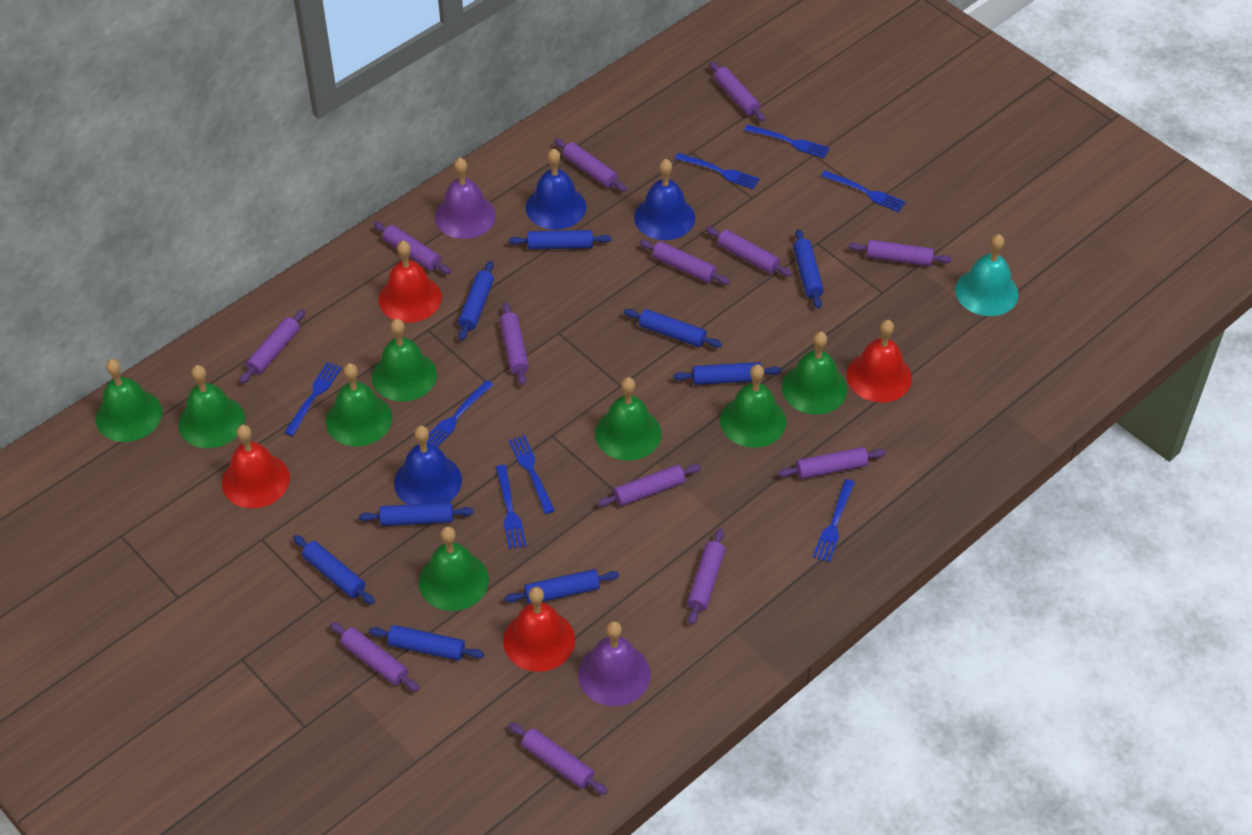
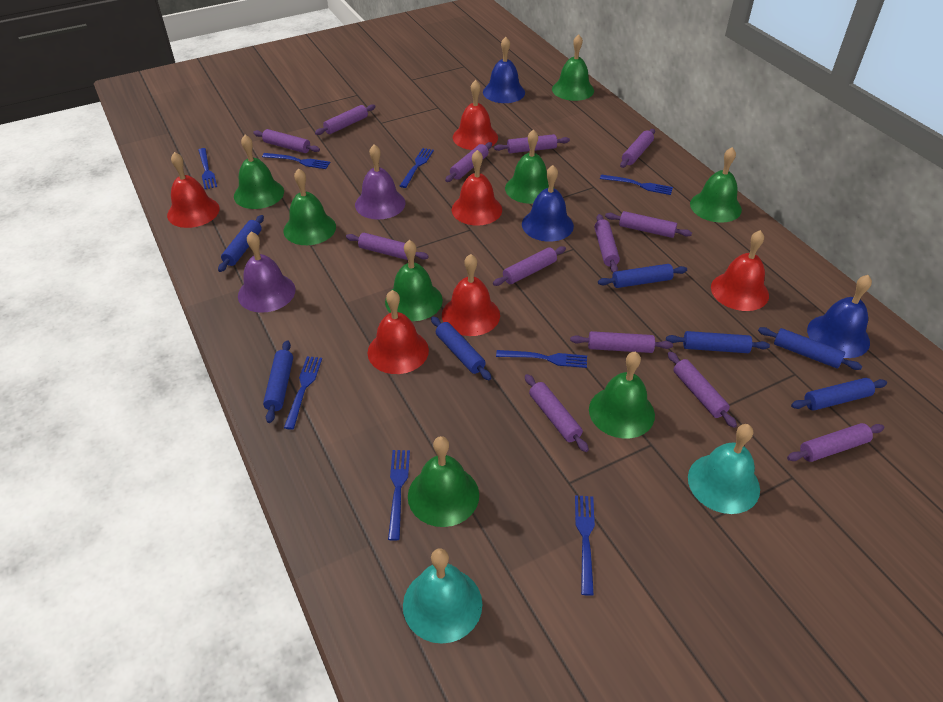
blue rolling pin: [293,535,375,604] [359,502,473,526] [369,625,484,661] [458,261,494,341] [505,569,619,604] [509,230,612,250] [624,309,722,348] [673,362,781,385] [793,229,824,309] = 9 -> [218,215,264,272] [263,340,293,423] [431,317,491,380] [598,264,687,288] [666,331,770,353] [758,327,862,370] [791,378,887,411] = 7
red bell: [222,425,290,508] [379,241,442,323] [503,587,575,672] [847,320,912,403] = 4 -> [167,152,220,228] [368,290,429,374] [442,254,500,336] [452,150,502,226] [453,80,498,150] [711,230,769,311] = 6
turquoise bell: [955,234,1018,316] = 1 -> [403,548,482,644] [688,424,760,514] = 2

